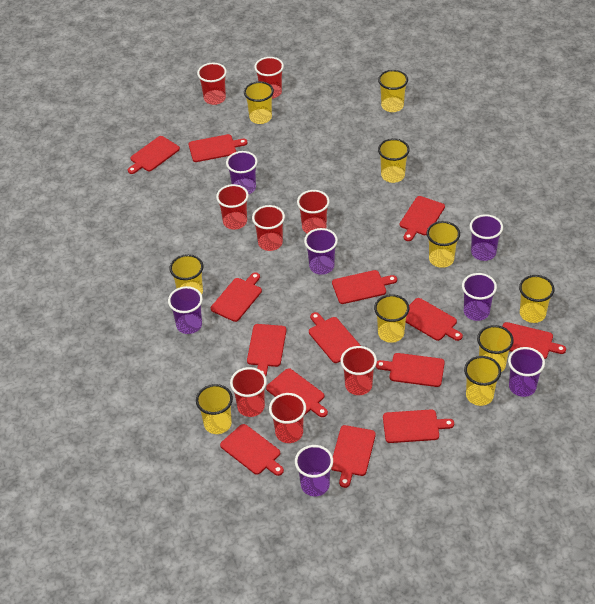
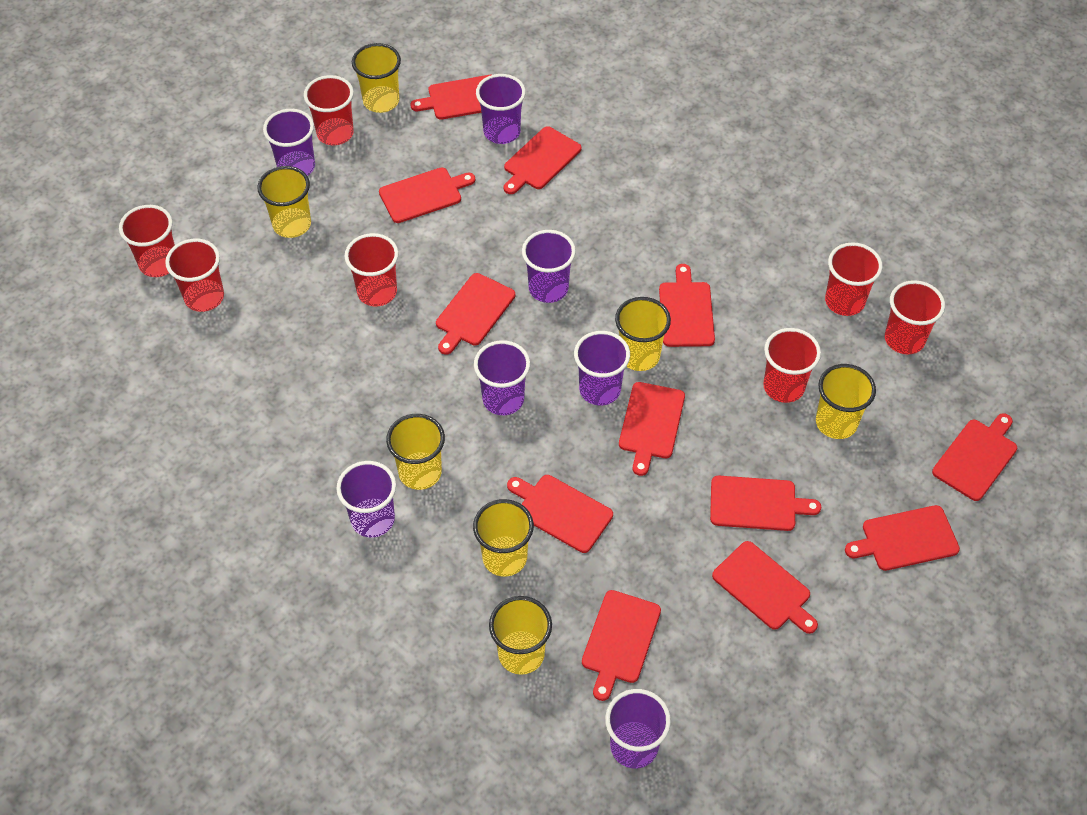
red cup: [197,63,227,105] [216,184,249,230] [230,367,267,417] [252,205,285,251] [254,57,284,99] [269,393,306,443] [297,190,330,233] [340,346,377,395] = 8 -> [119,205,175,277] [165,238,224,312] [304,75,354,145] [344,233,399,306] [763,328,821,403] [825,242,883,316] [885,280,945,354] = 7
red cutting board: [128,136,180,174] [189,134,247,162] [211,272,262,322] [220,424,284,476] [247,324,287,376] [266,368,328,417] [309,312,361,363] [331,425,376,488] [332,270,397,304] [376,353,445,387] [383,410,454,443] [400,196,445,241] [406,298,463,341] [502,322,566,359] = 14 -> [379,167,475,223] [411,75,491,120] [436,273,515,355] [504,126,582,194] [507,475,613,553] [582,590,661,701] [619,382,685,476] [659,264,715,347] [710,475,821,531] [712,541,818,634] [845,505,960,571] [932,413,1018,501] = 12
yellow cup: [170,254,203,294] [196,384,233,434] [244,81,274,124] [374,294,409,343] [378,70,408,112] [378,138,410,183] [427,221,460,268] [464,356,501,406] [477,325,514,372] [519,275,554,323] = 10 -> [257,166,311,238] [352,43,401,113] [386,414,445,490] [473,499,534,577] [489,596,552,675] [615,297,671,371] [816,364,876,439] = 7

